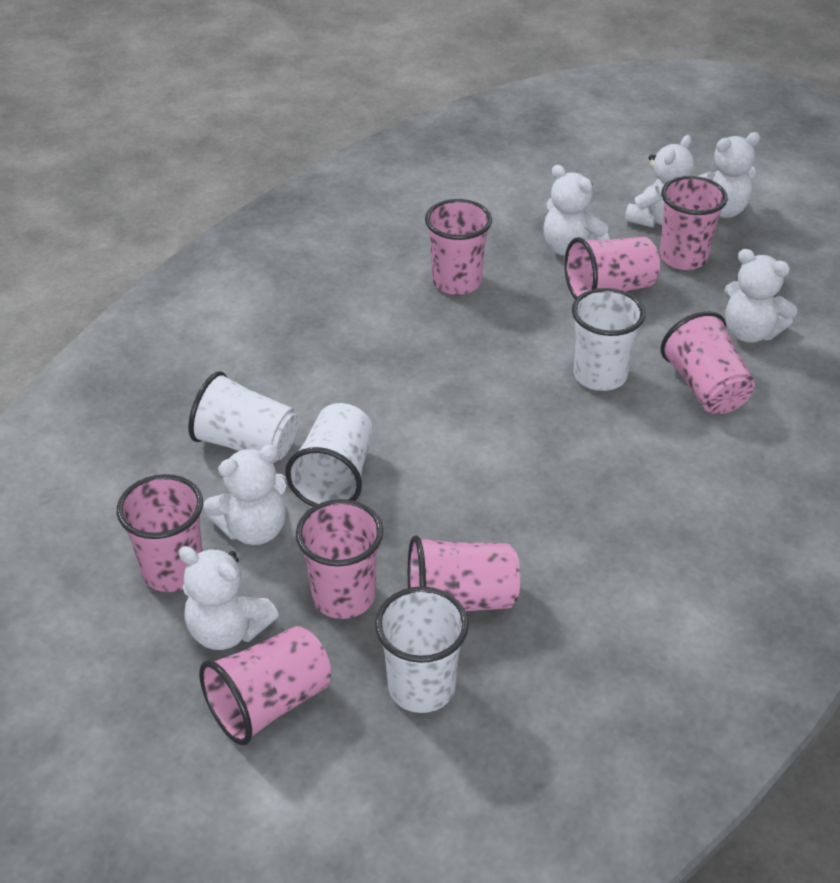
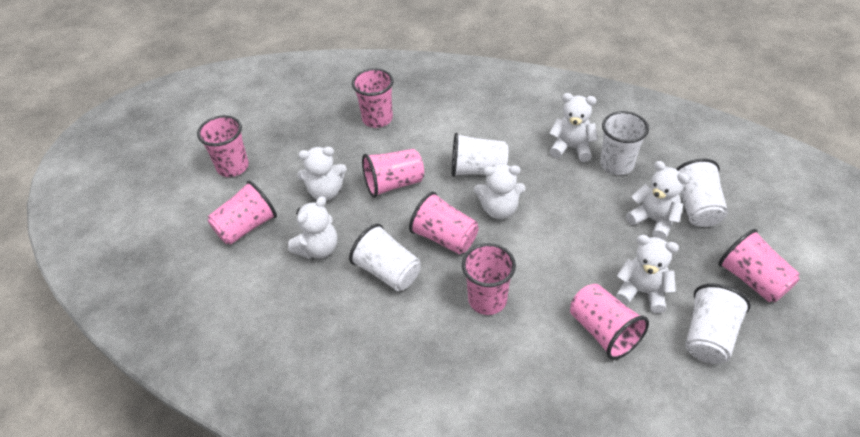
white cup: [188,371,298,463] [285,403,373,507] [375,586,469,713] [572,288,645,391] = 4 -> [349,224,421,291] [452,133,508,177] [600,111,649,175] [676,158,728,227] [685,283,751,364] = 5

